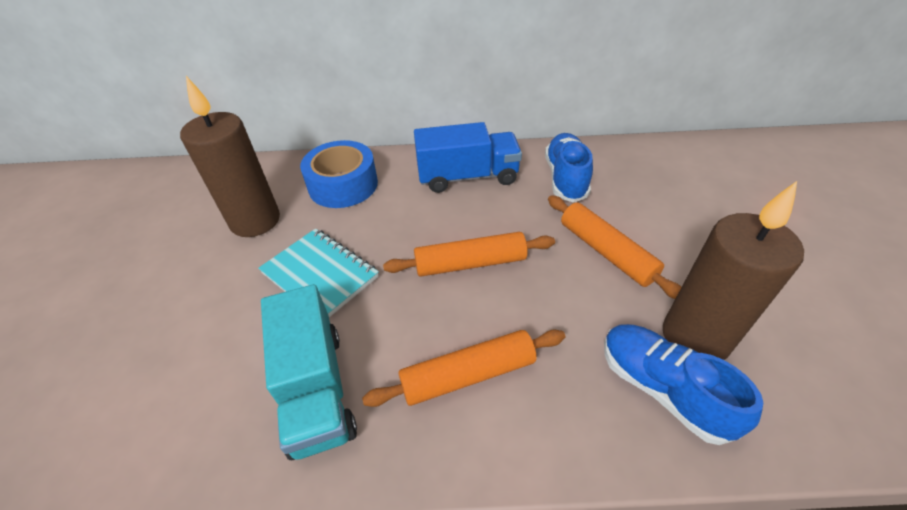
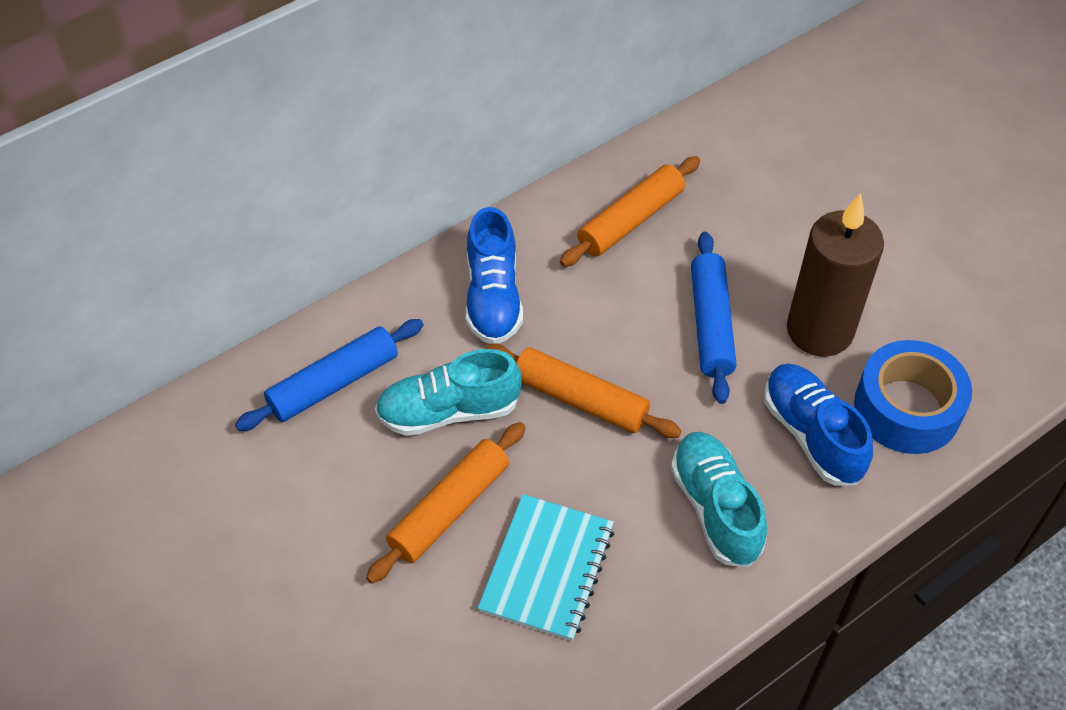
blue rolling pin: none = 0 -> [235,319,424,431] [691,232,736,404] = 2
blue truck: [414,122,522,193] = 1 -> none = 0
brown candle: [180,76,280,237] [663,181,804,360] = 2 -> [787,193,884,356] = 1
turquoise shoe: none = 0 -> [375,349,522,436] [671,432,767,567] = 2
turquoise truck: [261,284,357,460] = 1 -> none = 0

